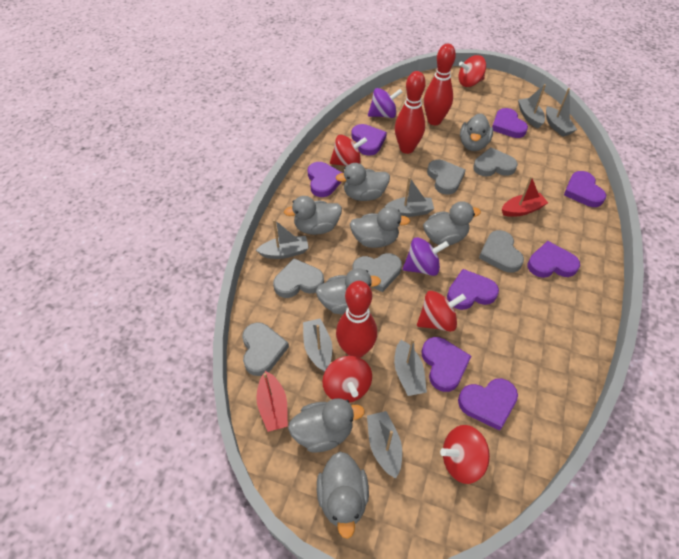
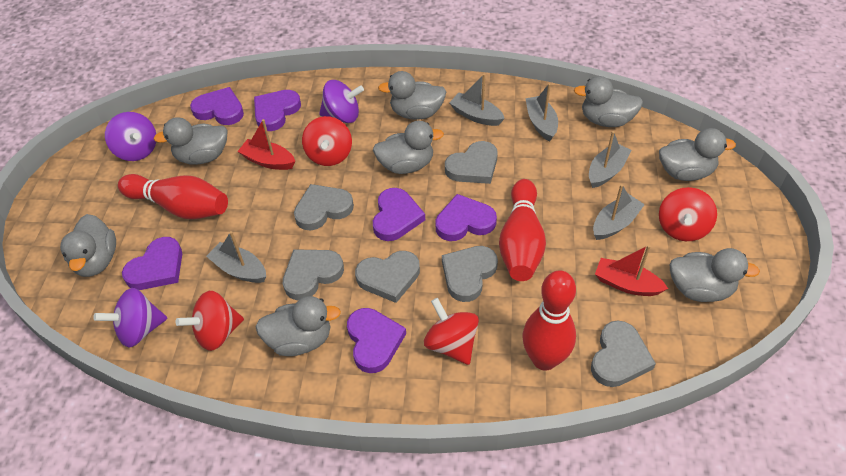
grey boat: [256,219,309,259] [303,318,333,372] [367,411,402,478] [384,177,434,217] [394,339,427,396] [518,84,546,129] [546,88,577,137] = 7 -> [206,231,266,283] [449,74,505,126] [525,83,558,141] [589,131,632,188] [593,184,645,240] = 5
purple heart: [307,162,342,197] [351,124,387,156] [422,337,471,392] [447,269,499,310] [458,379,518,431] [492,108,528,138] [527,241,580,278] [564,171,606,207] = 8 -> [122,237,182,290] [190,87,244,125] [254,90,301,131] [347,308,406,373] [373,188,425,241] [435,194,497,241] = 6
purple spinning top: [368,88,402,118] [403,237,449,276] = 2 -> [93,288,167,348] [105,112,156,161] [319,80,364,123] = 3
red spinning top: [322,356,372,403] [330,135,367,166] [417,291,466,332] [440,425,490,484] [459,55,486,87] = 5 -> [176,291,244,351] [302,116,352,166] [424,298,479,365] [659,187,717,241] = 4

